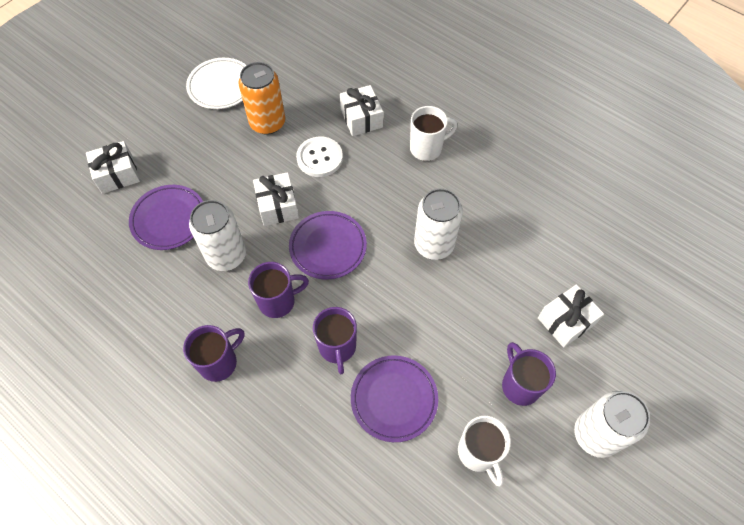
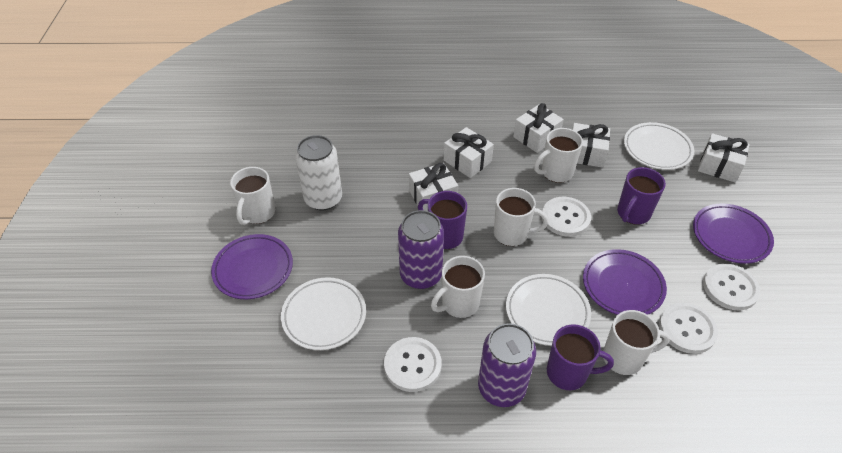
orange can: [238,62,285,135] = 1 -> none = 0
purple can: none = 0 -> [398,210,444,289] [478,323,536,407] = 2
purple mug: [183,325,244,382] [248,262,309,318] [313,307,357,374] [502,342,556,406] = 4 -> [418,191,467,249] [547,324,614,390] [617,167,666,225] = 3
white button: [296,137,343,177] = 1 -> [384,337,442,392] [542,197,591,237] [659,303,718,354] [703,264,760,310] = 4
white can: [189,200,246,271] [414,188,463,260] [574,391,650,458] = 3 -> [295,135,342,210] = 1
white gift: [86,141,140,194] [253,172,299,226] [340,85,383,136] [538,284,604,348] = 4 -> [409,163,458,211] [444,127,494,178] [513,103,564,153] [572,123,610,168] [698,133,750,182] = 5
white mug: [410,106,457,161] [458,416,511,487] = 2 -> [230,167,275,225] [431,256,485,318] [494,188,548,246] [534,128,583,183] [603,310,670,375] = 5
white plate: [186,58,246,109] = 1 -> [281,277,366,350] [506,274,591,346] [624,122,694,170] = 3

